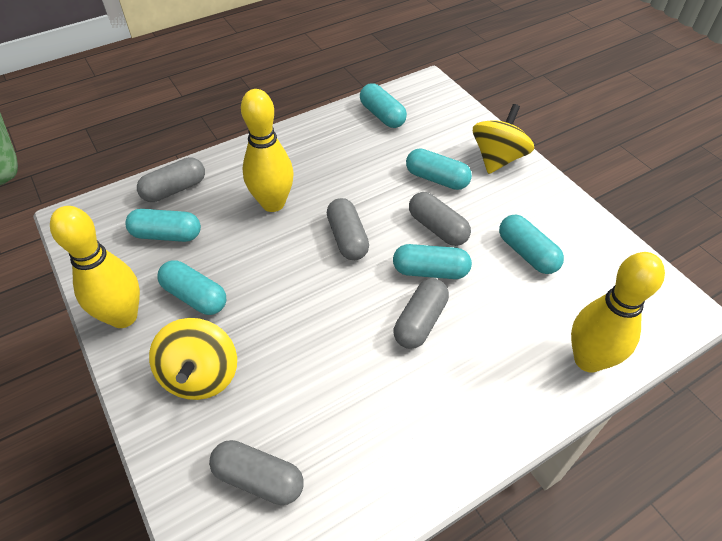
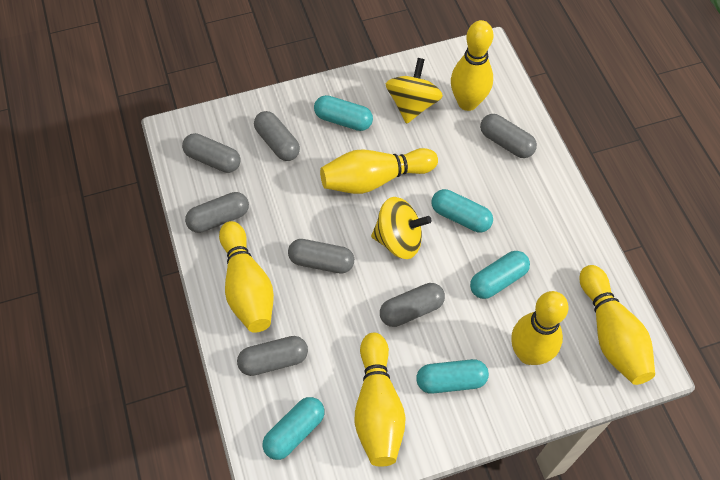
grey capsule: [137,157,205,202] [209,440,304,505] [327,198,369,260] [394,279,449,349] [409,192,471,246] = 5 -> [182,133,241,173] [185,192,249,233] [237,336,308,376] [254,111,300,161] [288,239,354,273] [380,283,445,327] [480,114,537,158] = 7
turquoise capsule: [125,209,201,242] [157,261,226,315] [360,83,407,128] [393,244,472,279] [406,148,472,190] [499,215,564,274] = 6 -> [263,397,325,460] [314,95,373,131] [416,359,489,394] [432,189,493,232] [470,251,530,299] = 5
yellow bowling pin: [50,206,140,328] [241,89,294,212] [571,252,665,373] = 3 -> [219,221,274,333] [320,148,438,194] [355,333,406,467] [451,20,493,111] [511,291,569,365] [579,265,655,385] = 6

